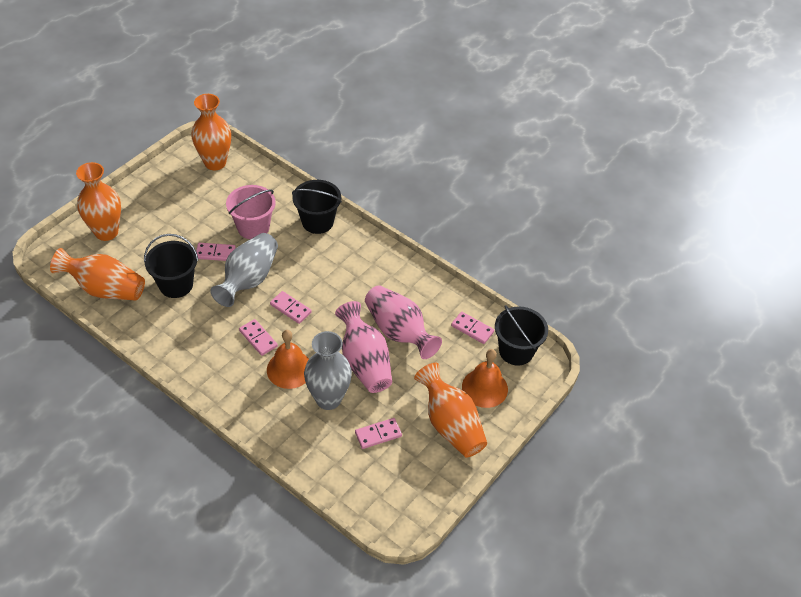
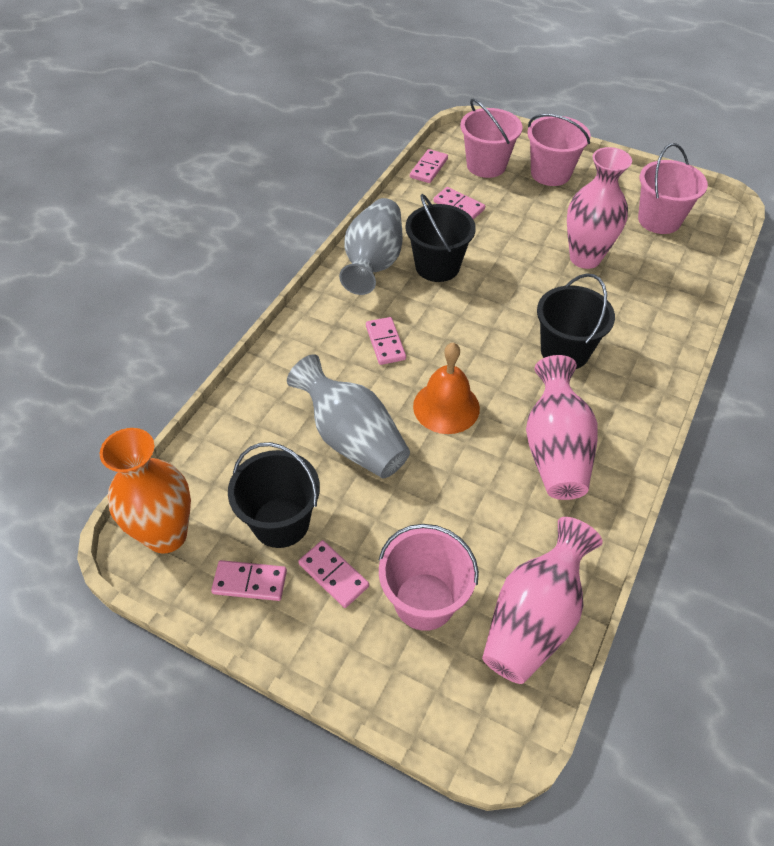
orange bell: [267,330,309,389] [462,349,508,408] = 2 -> [413,343,480,434] = 1
orange vase: [50,248,145,301] [76,162,121,241] [191,94,231,170] [414,363,487,458] = 4 -> [100,428,191,554] = 1
pink bucket: [226,185,276,239] = 1 -> [379,524,479,631] [460,98,522,178] [527,114,591,186] [638,143,708,234] = 4
pink vase: [335,301,392,393] [365,285,442,359] = 2 -> [482,517,603,684] [526,355,598,500] [567,147,632,269] = 3

